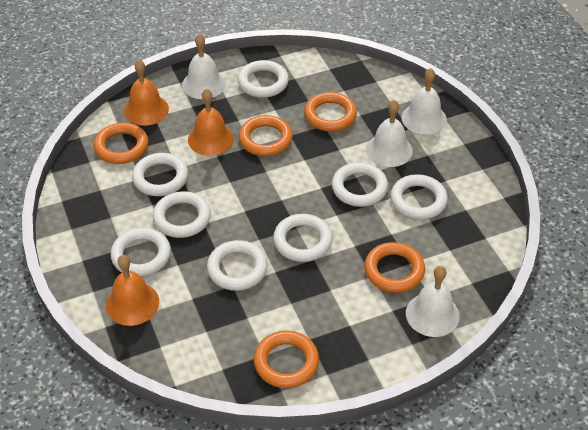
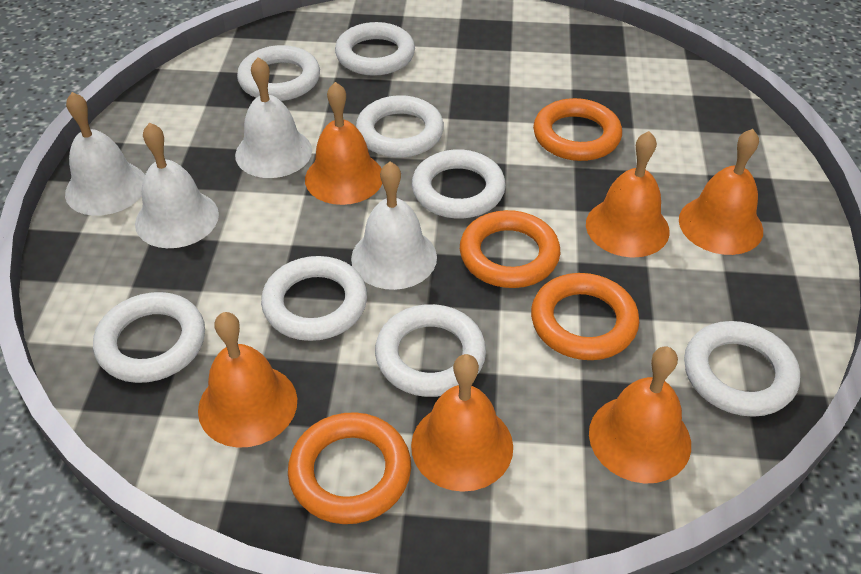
orange bell: [106,255,159,326] [124,59,169,126] [188,89,234,156] = 3 -> [198,312,297,448] [305,82,382,205] [411,354,513,492] [586,131,670,258] [589,346,691,484] [679,129,763,255] = 6
orange ring: [94,123,148,164] [238,115,293,156] [254,330,319,388] [304,92,357,132] [364,242,425,293] = 5 -> [288,412,411,524] [460,210,560,288] [531,273,639,360] [533,98,622,161] = 4

